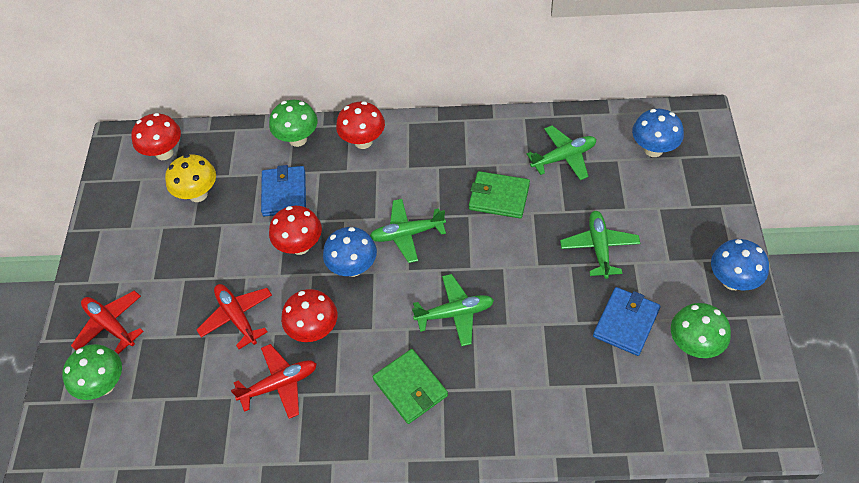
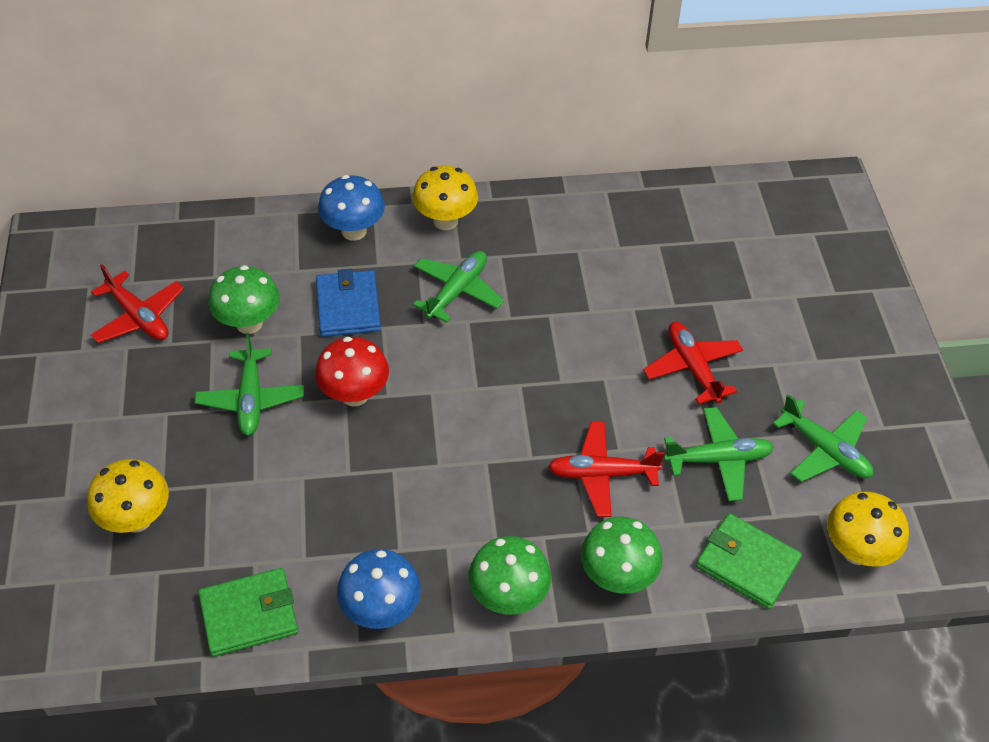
blue mushroom: [323,227,377,277] [632,109,684,157] [711,239,769,290] = 3 -> [318,175,385,241] [337,549,421,629] = 2
blue wallet: [261,165,306,217] [593,287,660,356] = 2 -> [316,269,381,337] = 1
red mushroom: [131,113,181,160] [269,206,322,255] [281,289,338,342] [336,101,385,149] = 4 -> [315,337,389,407] = 1
yellow mushroom: [165,154,216,202] = 1 -> [87,459,169,533] [412,166,478,230] [827,491,909,567] = 3

